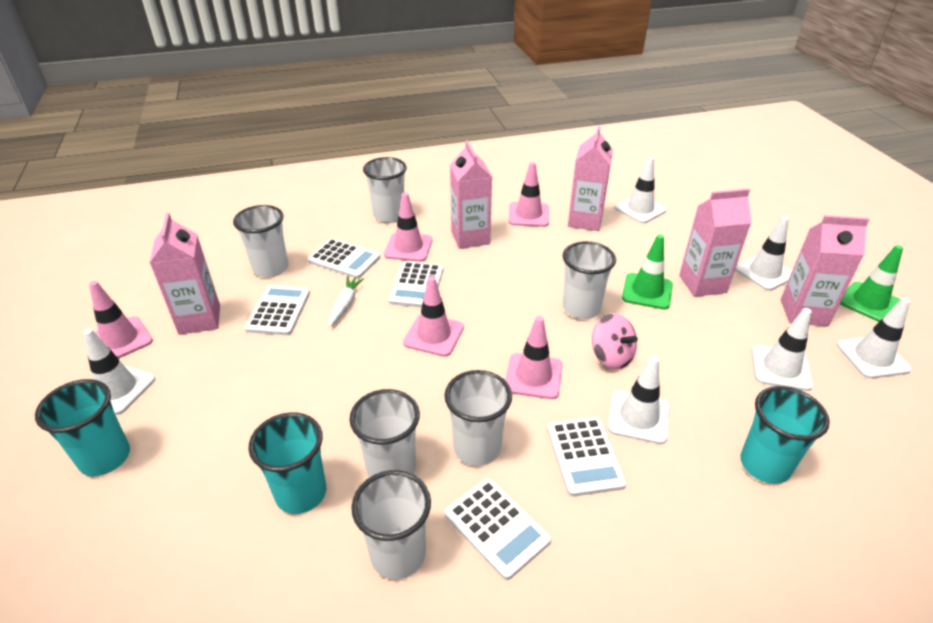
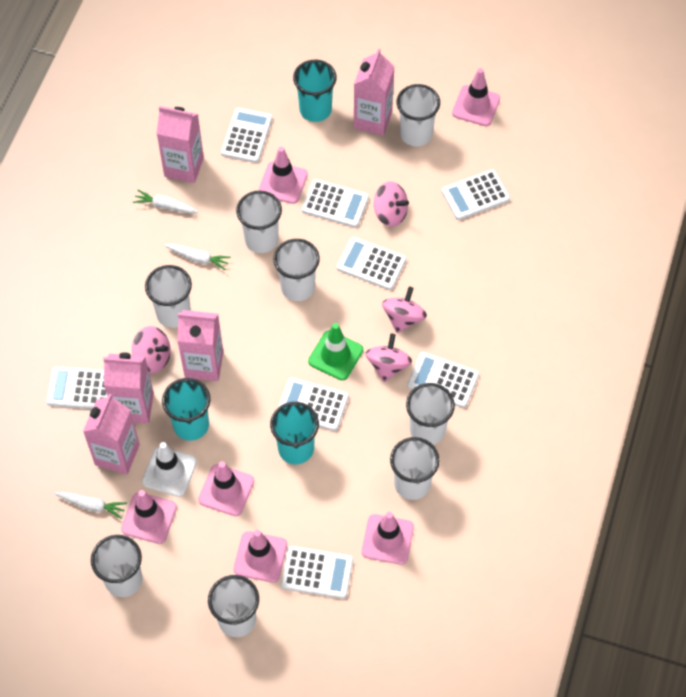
green traffic cone: [622,234,673,310] [840,245,903,322] = 2 -> [308,323,363,380] = 1
pink spinning top: [592,313,638,370] = 1 -> [132,326,171,373] [365,334,412,382] [374,181,409,227] [382,286,427,333] = 4
pink traffic cone: [89,281,153,359] [384,193,433,262] [403,276,464,357] [505,316,563,399] [509,162,549,227] = 5 -> [121,490,177,544] [198,461,254,516] [234,530,287,582] [259,147,308,204] [362,512,414,565] [452,68,500,126] = 6
white calculator: [245,285,310,335] [308,238,380,279] [388,261,443,308] [445,478,552,580] [547,417,627,497] = 5 -> [46,366,108,409] [221,108,273,163] [278,377,349,431] [281,546,353,599] [302,179,369,228] [337,237,406,290] [407,352,479,408] [442,169,510,220] = 8
white carrot: [329,276,364,327] = 1 -> [54,491,127,519] [133,190,199,213] [164,244,231,271] = 3
white cup: [233,205,288,278] [349,389,420,478] [351,470,431,580] [363,157,407,223] [444,370,512,466] [563,241,616,319] = 6 -> [91,535,143,597] [145,265,192,328] [208,575,259,637] [236,191,282,253] [273,239,320,301] [390,437,439,500] [397,84,440,146] [406,383,455,445] = 8
white traffic cone: [83,329,155,415] [608,356,670,444] [615,157,667,223] [735,216,792,291] [752,308,813,391] [837,298,912,379] = 6 -> [142,442,197,497] = 1

